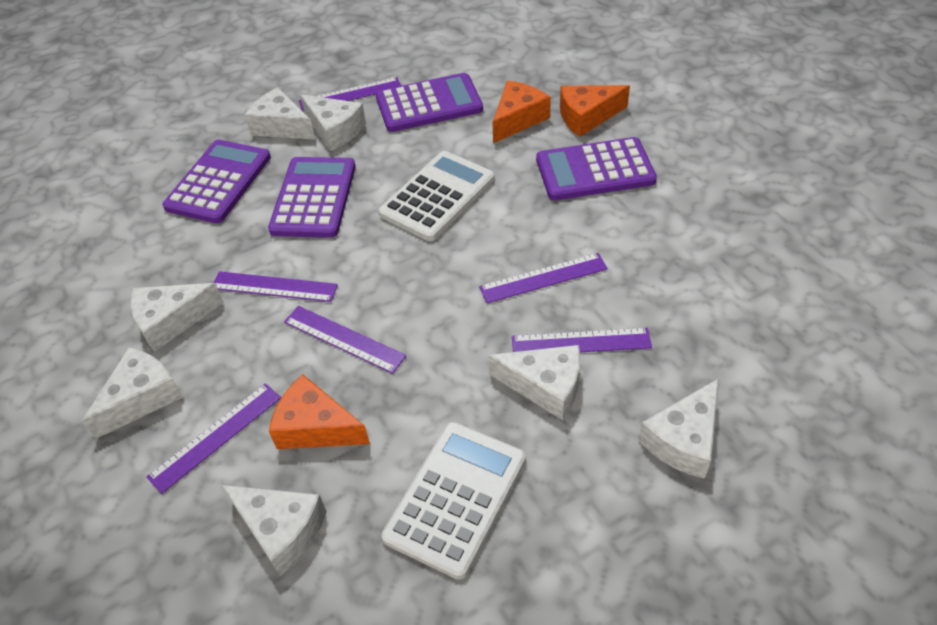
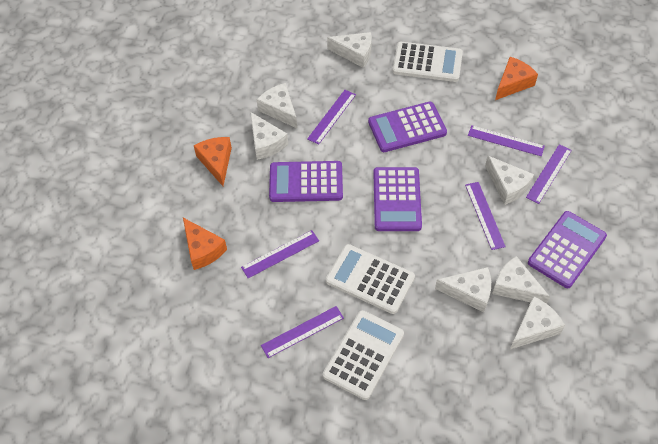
white calculator: [379,151,495,241] [381,422,526,580] = 2 -> [323,310,404,400] [326,244,415,314] [392,42,463,82] = 3

